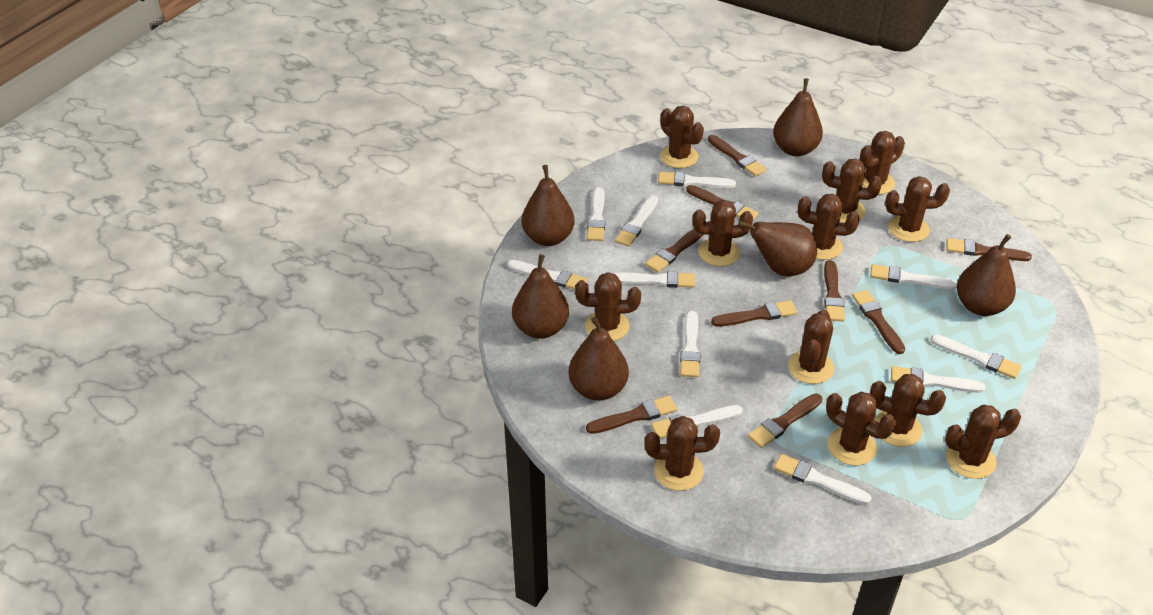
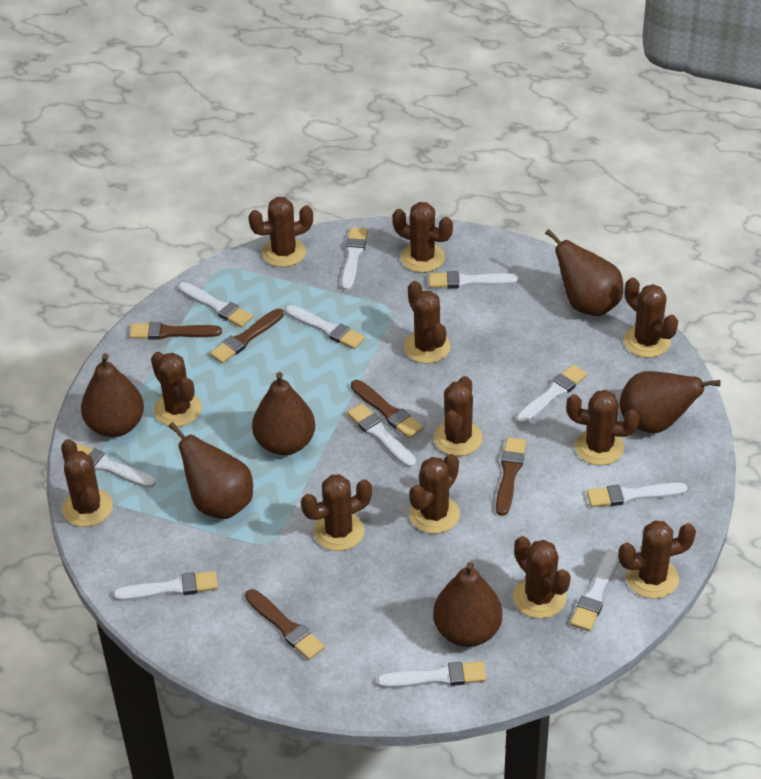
brown brush: [586,396,677,434] [645,229,704,273] [686,185,758,219] [708,135,767,177] [711,300,797,327] [748,393,822,448] [824,260,845,321] [852,290,905,354] [947,238,1032,261] = 9 -> [129,322,222,340] [210,309,284,364] [245,589,325,660] [351,380,423,438] [496,437,526,516] = 5

